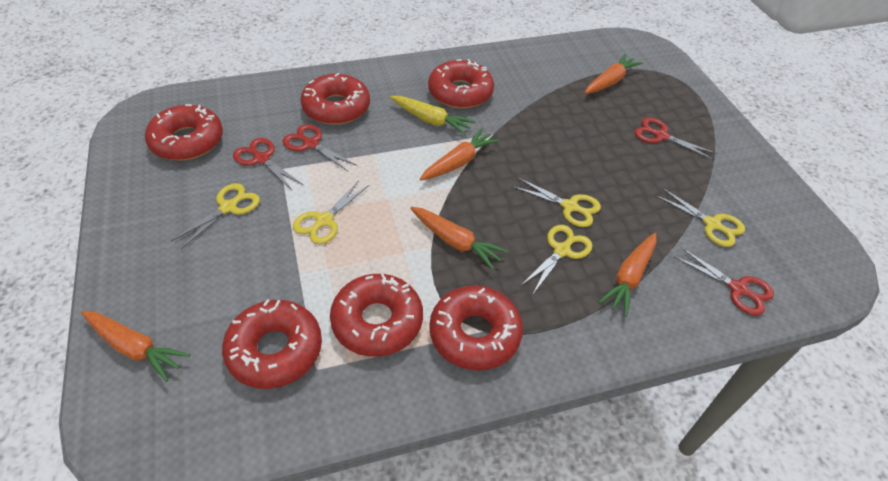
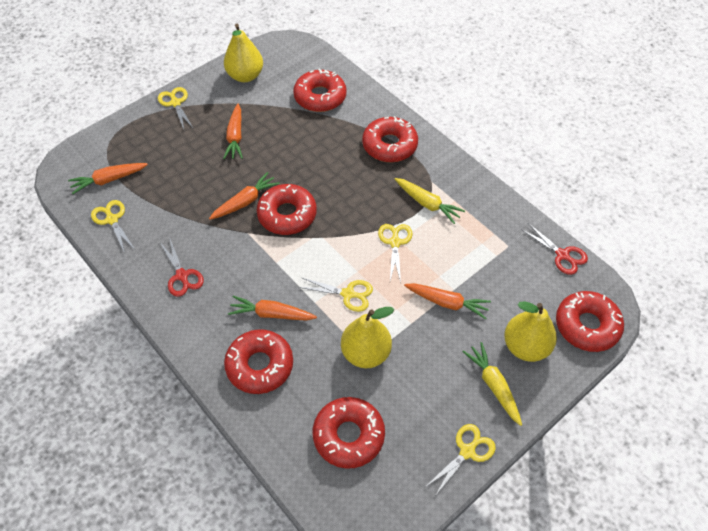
red scissors: [233,138,304,191] [283,124,357,171] [634,117,717,160] [674,247,774,316] = 4 -> [161,239,204,297] [521,223,588,275] = 2
yellow carrot: [390,96,476,135] = 1 -> [395,178,465,224] [462,342,522,426] = 2
yellow pear: none = 0 -> [224,24,263,82] [341,307,394,368] [504,301,557,362] = 3

